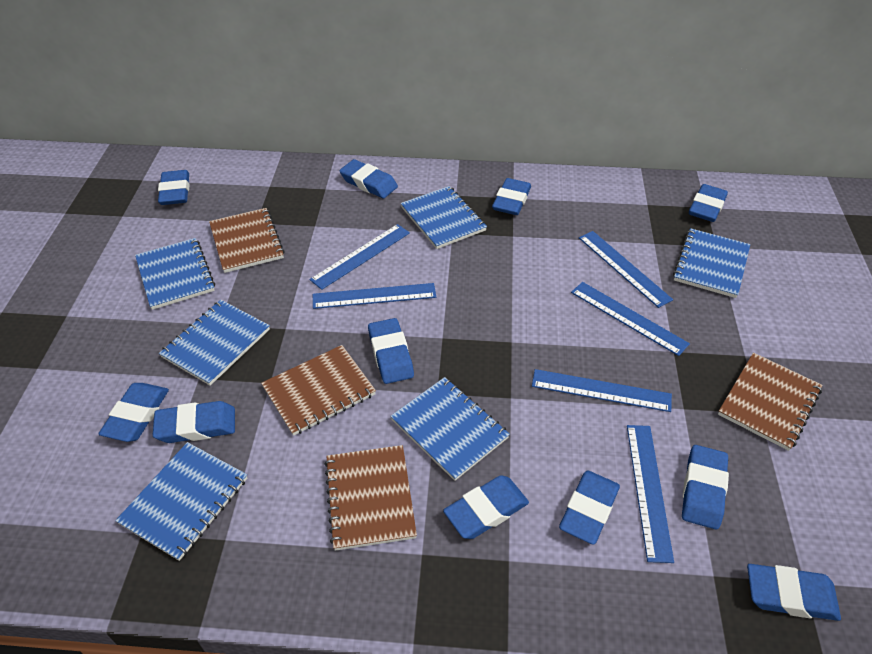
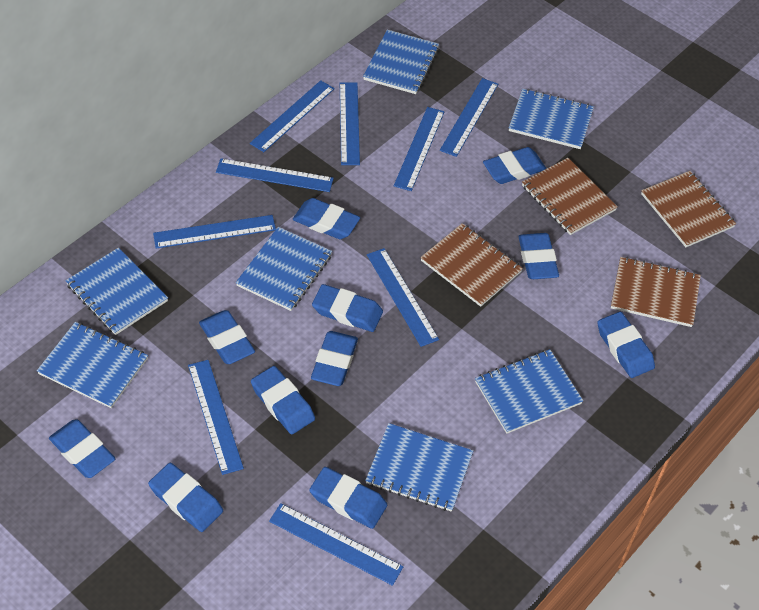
blue notebook: [115,442,247,561] [135,238,215,310] [159,300,270,386] [390,377,510,481] [401,186,487,249] [673,228,750,298] = 6 -> [37,322,148,408] [65,248,168,335] [236,227,332,311] [363,30,439,94] [365,423,473,512] [475,349,583,434] [509,89,594,149] = 7
blue ruler: [309,224,410,290] [313,283,436,309] [532,369,672,412] [571,282,690,356] [579,231,673,308] [627,425,674,563] = 6 -> [153,215,276,249] [188,360,244,475] [216,158,334,192] [250,80,335,152] [269,503,403,586] [340,82,360,165] [367,248,439,347] [394,107,445,191] [440,78,498,157] = 9

